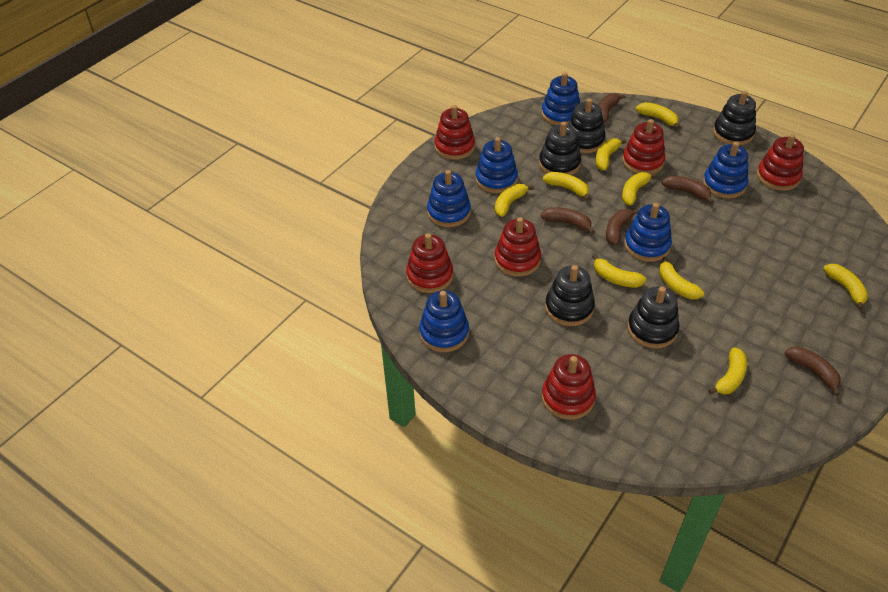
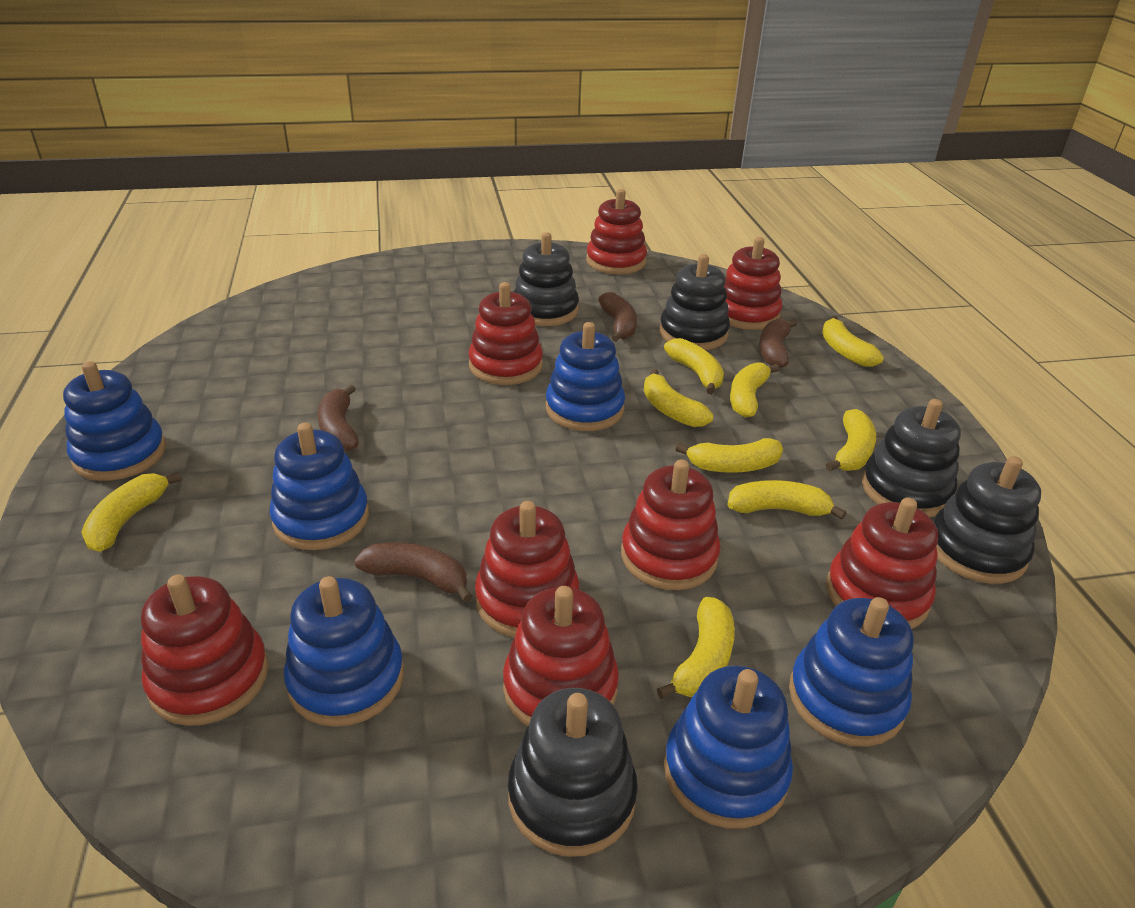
brown banana: [541,207,595,234] [598,93,626,122] [606,209,639,245] [662,176,714,204] [785,346,841,396] = 5 -> [318,384,359,451] [354,542,473,603] [598,292,637,342] [759,318,797,368] = 4
red stacking toy: [406,233,453,293] [434,105,475,160] [494,217,541,277] [542,354,596,420] [622,119,666,174] [757,134,804,191] = 6 -> [141,575,269,726] [468,282,543,385] [475,501,579,638] [503,586,619,726] [586,189,647,274] [621,460,720,590] [724,237,782,330] [826,497,938,629] = 8

